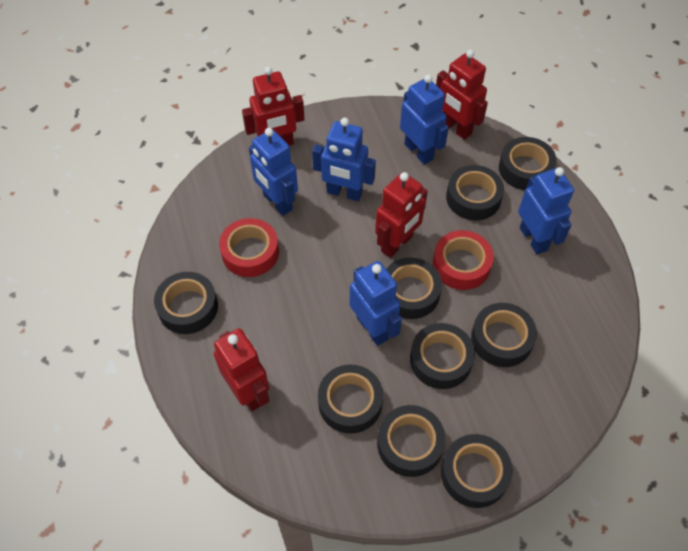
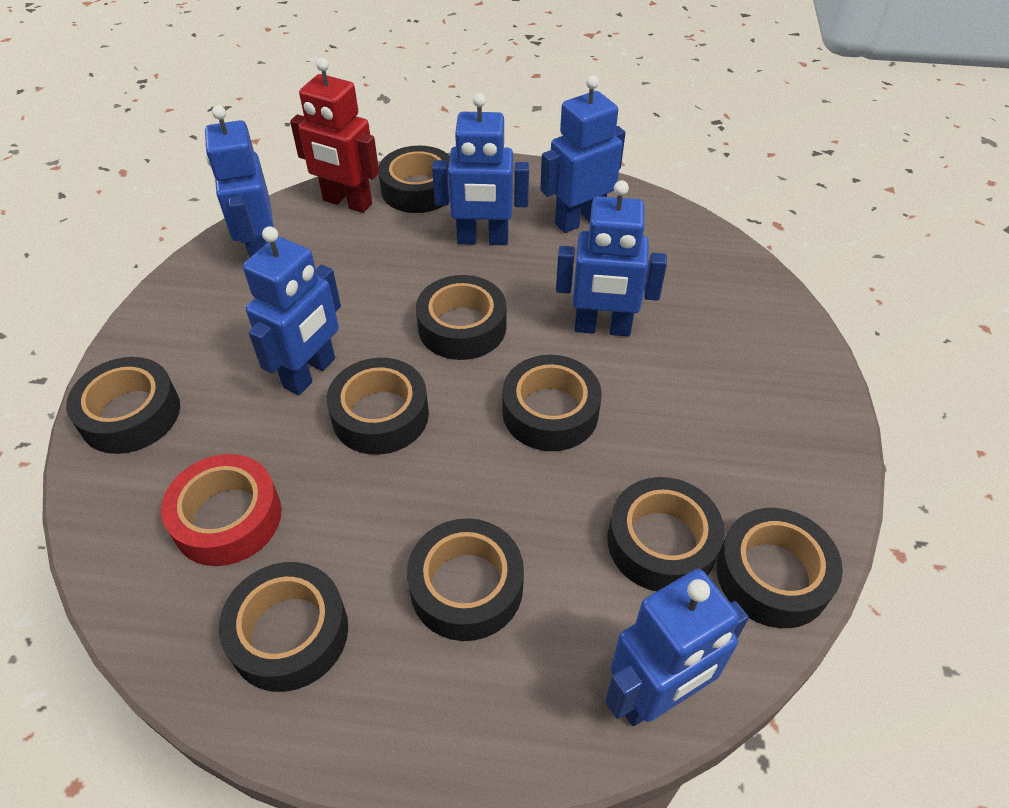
blue robot: [249,128,298,216] [312,118,376,201] [350,261,402,346] [400,75,449,165] [518,167,574,254] = 5 -> [205,105,274,258] [243,226,341,395] [432,93,529,245] [540,75,625,233] [556,180,667,337] [605,569,749,726] = 6
red robot: [214,328,270,411] [242,67,305,146] [375,172,428,258] [436,50,488,140] = 4 -> [290,58,379,213] = 1
red tape: [219,218,279,277] [433,230,494,290] = 2 -> [161,454,281,566] = 1

